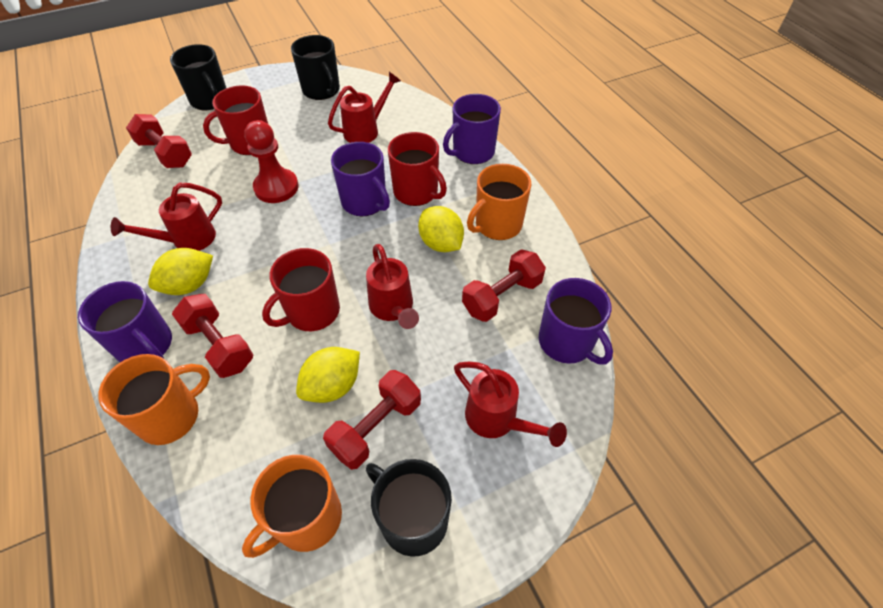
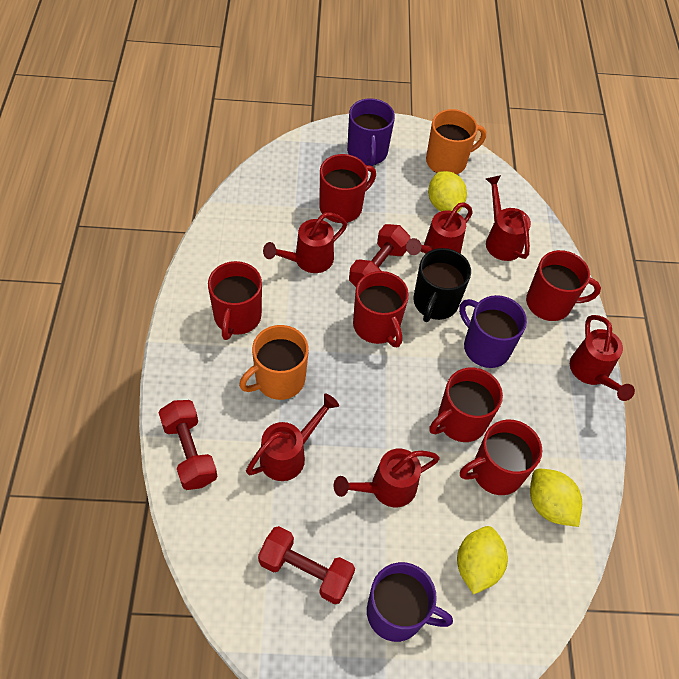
black mug: [170,44,226,110] [291,35,340,100] [366,459,452,557] = 3 -> [414,248,471,322] = 1
orange mug: [98,354,210,445] [242,455,342,558] [467,164,531,240] = 3 -> [239,325,309,400] [426,109,486,174] = 2
purple mug: [78,281,172,362] [331,142,390,216] [443,94,501,164] [539,278,613,364] = 4 -> [347,98,395,166] [367,562,453,642] [459,295,527,368] = 3
red dumbbell: [126,114,192,168] [172,294,253,378] [323,370,421,470] [462,249,546,322] = 4 -> [159,400,217,490] [258,526,355,604] [349,224,410,287] = 3
red mug: [203,85,268,155] [262,248,340,331] [388,132,447,206] = 3 -> [208,261,262,340] [319,154,376,223] [353,271,409,347] [429,368,503,442] [460,420,542,495] [526,250,601,321] = 6
red pawn: [244,120,299,203] = 1 -> none = 0
red watering can: [111,183,222,251] [328,72,401,143] [366,244,419,329] [454,361,567,447] = 4 -> [246,393,339,481] [263,213,347,273] [333,448,440,507] [406,202,473,255] [486,175,531,261] [570,315,635,401] = 6

